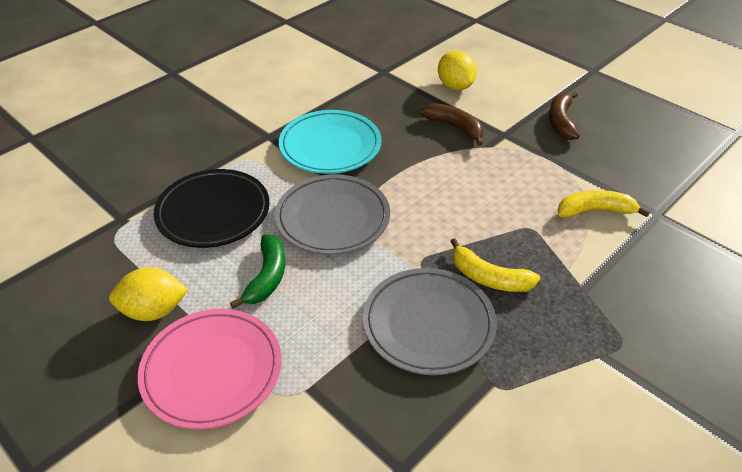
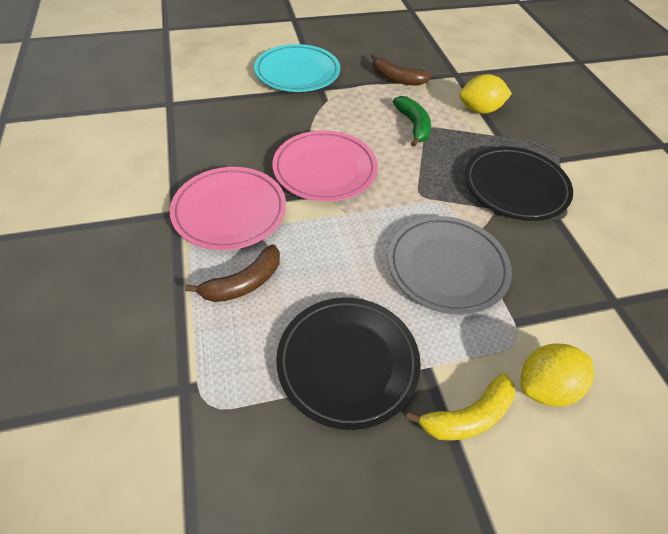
black plate: [153,169,270,248] = 1 -> [276,297,421,430] [465,146,573,221] = 2
grey plate: [275,174,390,255] [363,268,497,375] = 2 -> [388,216,512,315] = 1
pink plate: [138,309,282,429] = 1 -> [170,167,286,250] [273,130,378,202] = 2
yellow banana: [450,238,540,292] [558,190,650,218] = 2 -> [405,373,515,441] = 1

